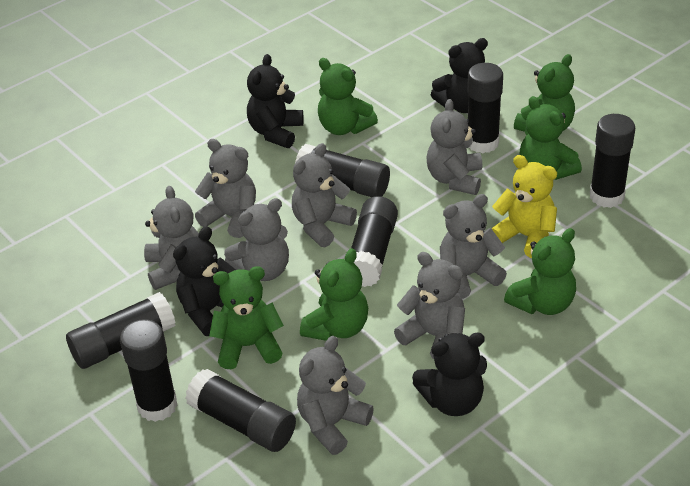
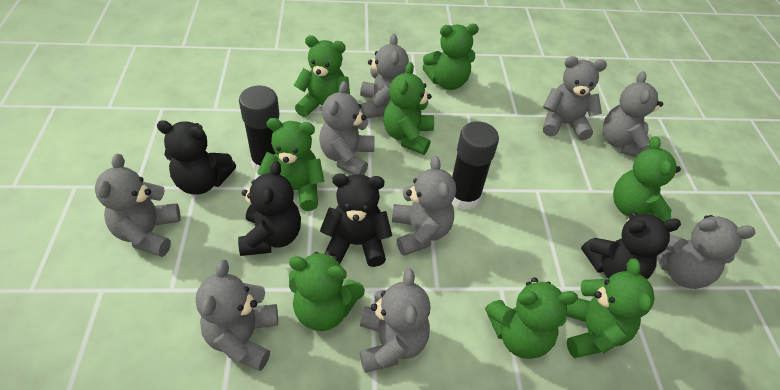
black glue stick: [66,292,176,369] [120,319,178,422] [185,369,296,452] [295,144,390,197] [351,196,398,287] [467,63,503,153] [590,114,635,208] = 7 -> [239,86,279,172] [452,121,499,210] = 2
green teddy bear: [209,266,284,369] [300,248,368,341] [318,58,378,135] [504,228,576,315] [514,54,575,132] [520,96,582,180] = 6 -> [257,118,324,211] [289,251,365,331] [294,35,350,117] [383,62,434,155] [422,24,479,90] [485,277,578,359] [566,258,655,358] [613,136,681,223] = 8
grey teddy bear: [144,186,199,290] [195,139,256,238] [224,198,289,281] [292,143,357,247] [297,336,374,455] [394,252,465,359] [427,99,482,195] [440,194,507,299] = 8 -> [95,154,181,257] [196,260,278,371] [319,81,375,175] [360,34,409,119] [360,268,430,373] [392,156,456,256] [543,56,607,140] [603,71,663,158] [657,215,756,289] = 9
yellow teddy bear: [491,155,557,258] = 1 -> none = 0

